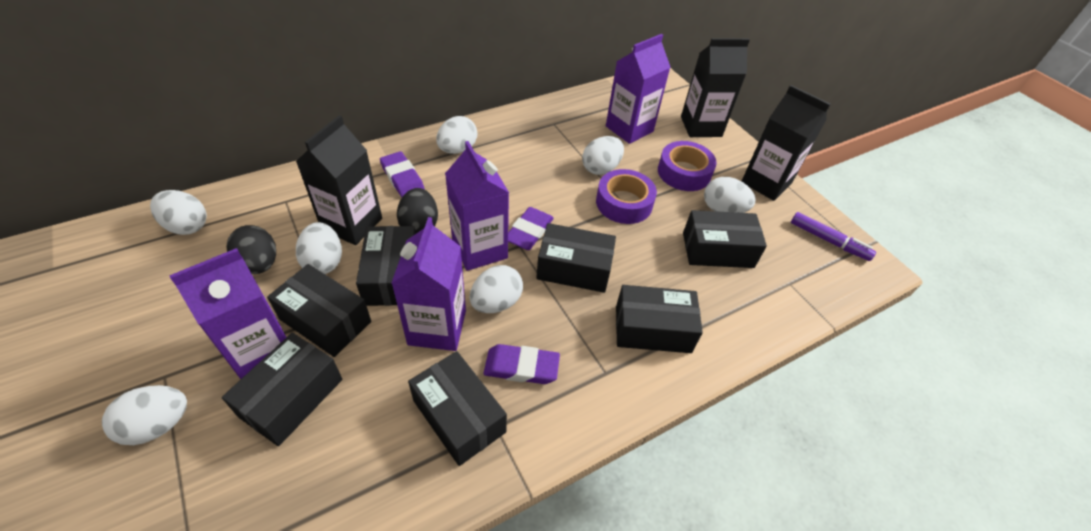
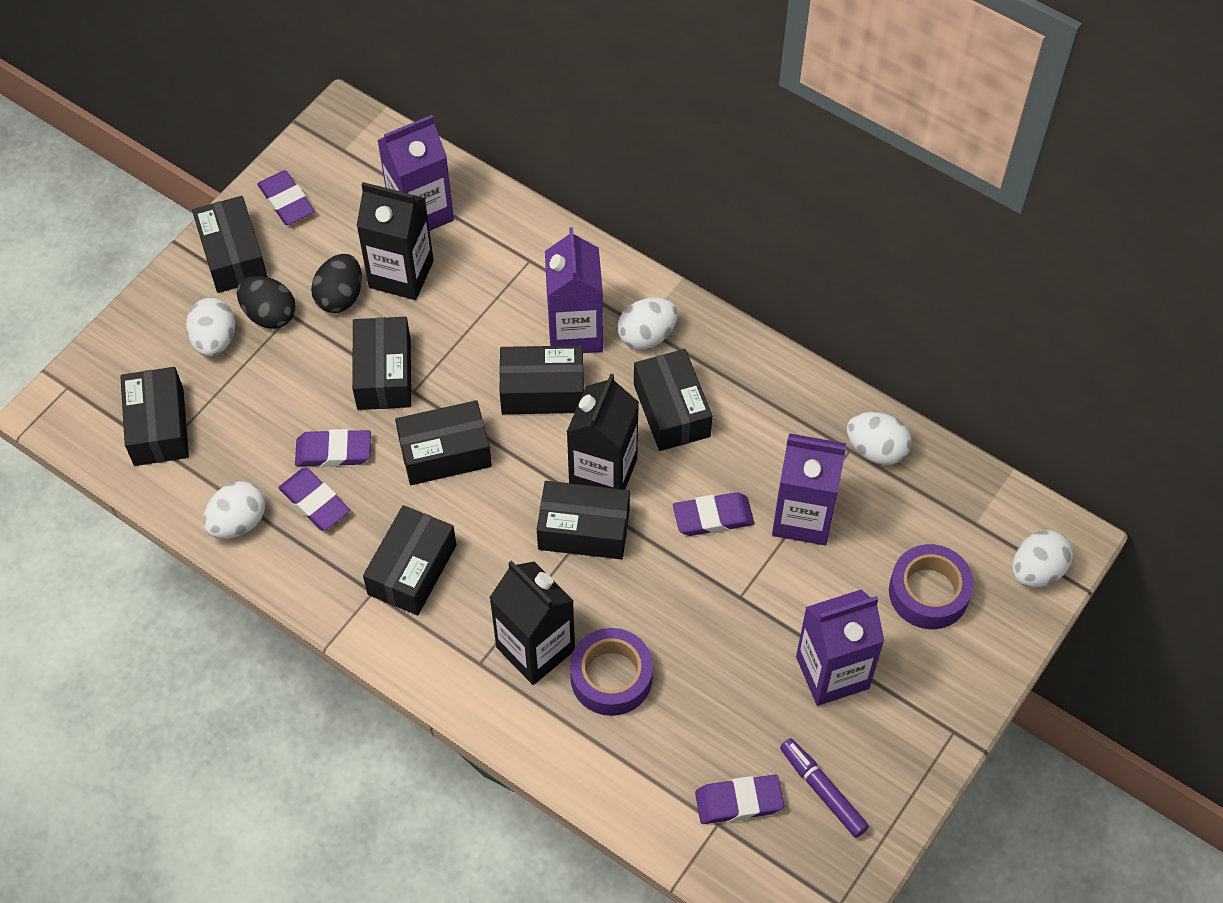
black box: [222,333,342,446] [267,264,371,357] [356,226,416,306] [408,351,507,466] [536,223,616,293] [616,285,703,353] [683,210,767,268] = 7 -> [120,367,189,466] [192,196,268,293] [352,317,411,410] [363,505,456,616] [395,400,492,485] [499,345,584,414] [537,481,630,559] [634,349,712,451] = 8
purple eraser: [380,151,425,198] [483,344,560,384] [508,207,554,250] = 3 -> [257,170,314,225] [278,468,350,531] [295,429,371,467] [673,492,754,536] [695,775,784,824] = 5
white egg: [102,385,187,445] [150,190,207,235] [296,222,342,274] [436,116,477,154] [470,265,523,313] [582,136,624,175] [704,177,756,213] = 7 -> [186,298,235,356] [203,481,265,539] [617,297,678,350] [847,412,911,465] [1012,530,1073,588] = 5

